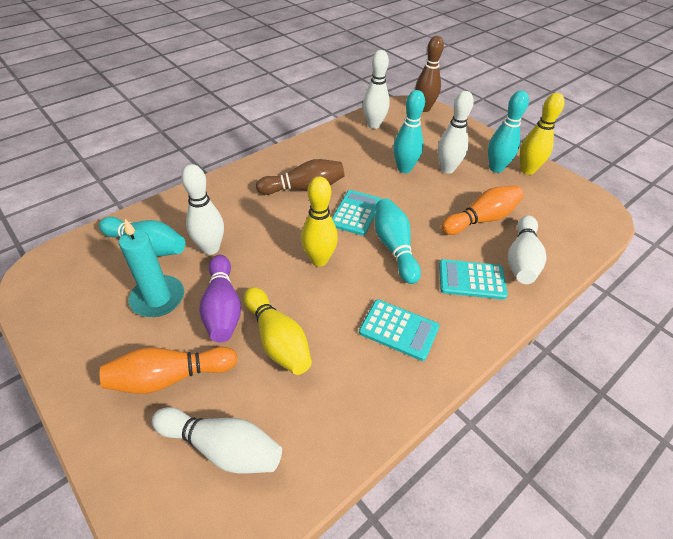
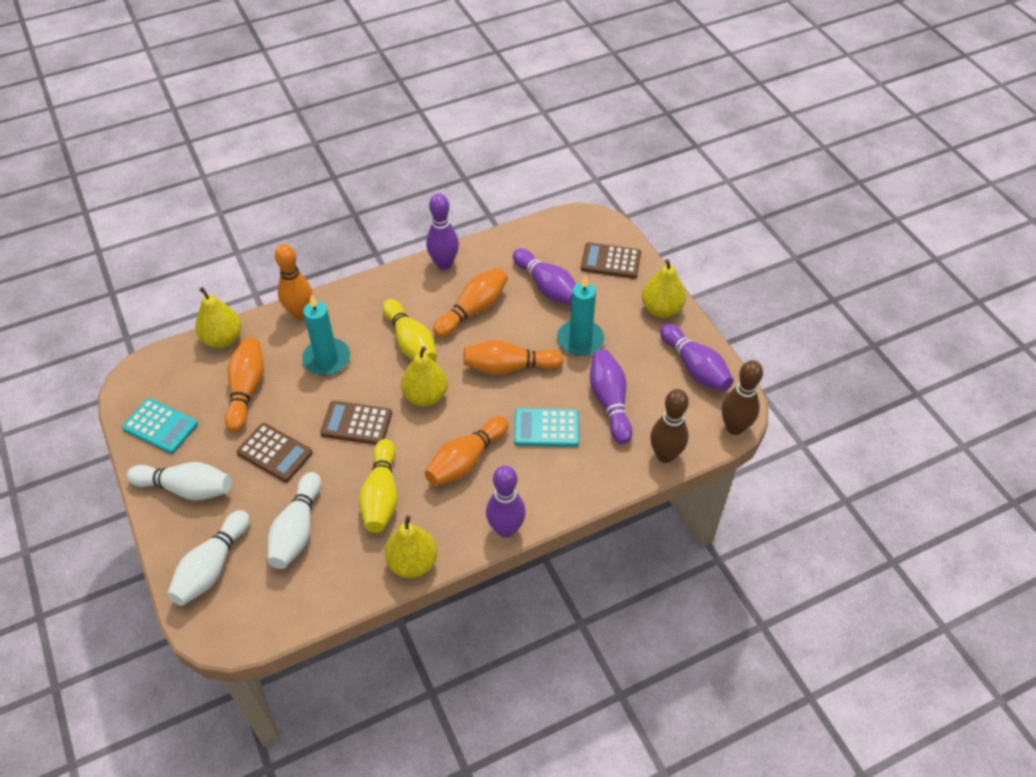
brown calculator: none = 0 -> [236,423,313,482] [320,401,392,445] [581,242,641,279] = 3
orange bowling pin: [100,347,238,394] [441,186,523,235] = 2 -> [225,337,264,432] [275,244,313,320] [425,416,509,486] [433,268,508,338] [463,340,564,375] = 5
purple bowling pin: [199,255,241,343] = 1 -> [426,194,459,270] [486,466,526,538] [513,248,576,305] [590,349,633,444] [660,323,734,392] = 5
turquoise bowling pin: [99,217,185,257] [375,198,421,284] [393,90,425,173] [488,90,529,173] = 4 -> none = 0
turquoise calculator: [332,190,381,236] [359,300,440,361] [439,259,508,300] = 3 -> [122,398,198,454] [514,408,579,447] = 2
turquoise candle: [119,219,184,317] = 1 -> [302,295,350,375] [557,275,604,356] = 2
white bowling pin: [152,407,282,474] [181,164,224,255] [363,50,390,129] [438,91,474,174] [508,215,547,284] = 5 -> [127,462,232,500] [167,510,250,606] [267,472,321,569] = 3
yellow bowling pin: [244,287,312,375] [301,177,338,267] [520,93,565,175] = 3 -> [359,439,398,533] [382,299,437,362] = 2
yellow pear: none = 0 -> [195,287,242,348] [385,515,437,578] [401,346,448,406] [642,259,686,318] = 4

